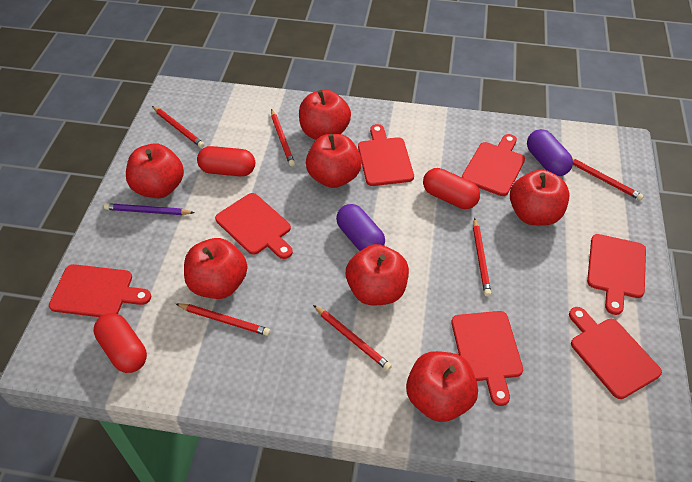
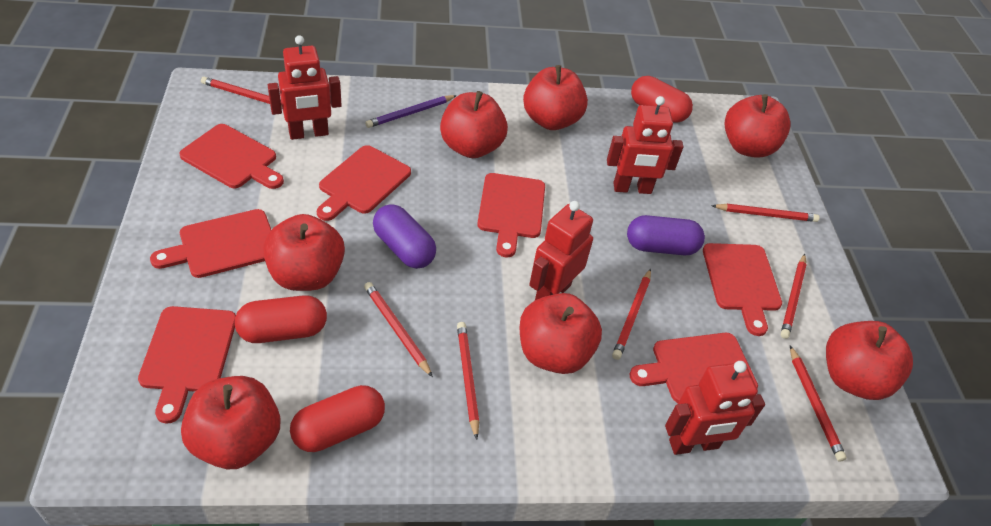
red pencil: [152,106,204,148] [176,303,270,336] [271,109,295,166] [313,305,392,371] [473,218,491,296] [572,158,644,200] = 6 -> [201,77,282,108] [364,282,433,377] [457,322,479,440] [612,268,651,360] [711,203,820,222] [781,254,807,339] [790,346,847,462] = 7
red robot: none = 0 -> [268,35,342,140] [529,201,593,300] [607,96,683,194] [665,361,765,455] = 4

